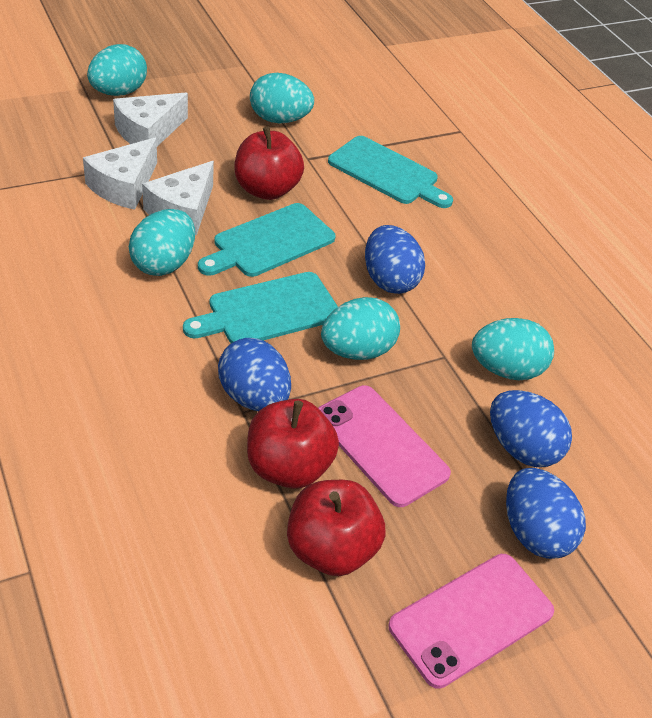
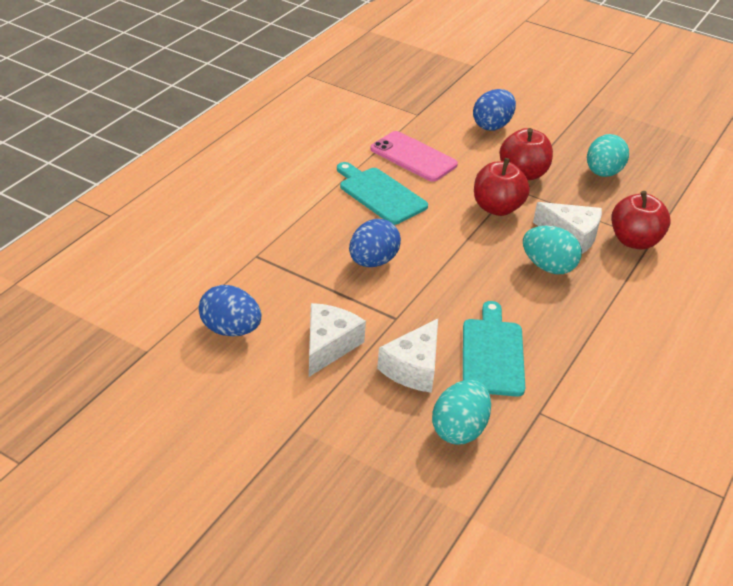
blue egg: [218,338,291,411] [365,225,425,294] [490,390,572,467] [506,468,586,559] = 4 -> [198,285,261,336] [349,219,401,267] [473,89,516,130] = 3
pink phone: [318,385,451,507] [388,554,554,689] = 2 -> [370,131,458,182] = 1
turquoise cutting board: [183,272,338,343] [198,203,336,277] [328,136,453,208] = 3 -> [337,162,428,225] [463,301,525,397] = 2
turquoise egg: [87,44,147,96] [129,209,195,276] [250,73,314,124] [321,297,400,360] [472,318,554,381] = 5 -> [432,380,491,444] [523,226,582,274] [587,134,629,177] = 3

